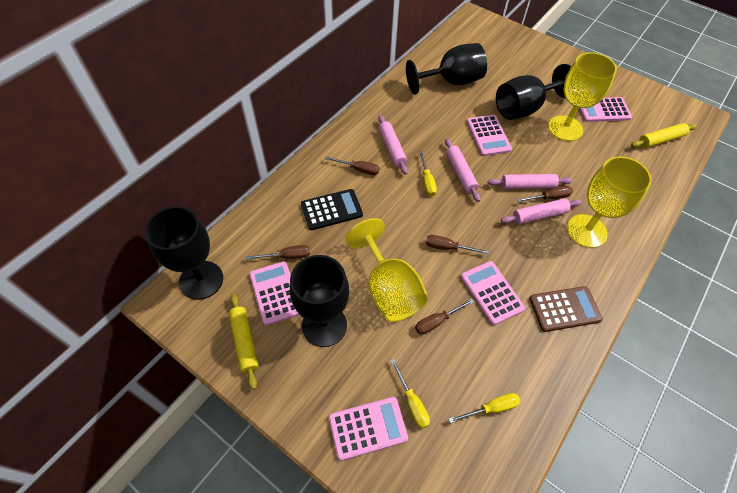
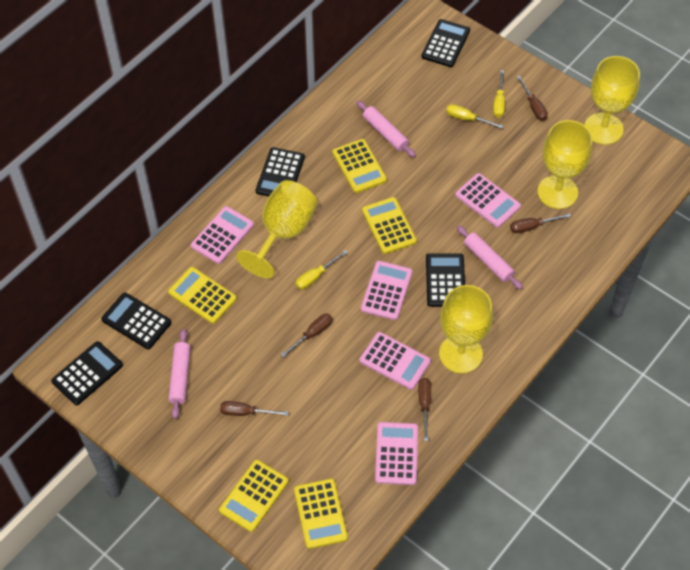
black calculator: [301,189,363,230] = 1 -> [51,341,123,405] [101,292,172,349] [256,147,305,196] [421,19,470,67] [426,253,465,307] = 5
black goblet: [145,206,223,300] [290,255,349,347] [406,43,487,95] [496,64,571,120] = 4 -> none = 0
brown calculator: [530,286,603,332] = 1 -> none = 0
pink rolling pin: [378,115,408,175] [445,138,480,202] [487,174,572,189] [501,198,582,224] = 4 -> [168,329,190,419] [356,101,416,158] [456,225,523,290] = 3
yellow calculator: none = 0 -> [168,267,237,324] [219,460,289,532] [294,479,348,549] [332,139,387,193] [362,197,417,254] = 5
yellow goblet: [346,218,428,322] [548,52,617,141] [567,156,652,248] = 3 -> [236,180,317,278] [439,285,493,373] [537,120,592,209] [584,56,640,145] = 4
yellow rolling pin: [229,294,259,390] [631,123,697,148] = 2 -> none = 0

